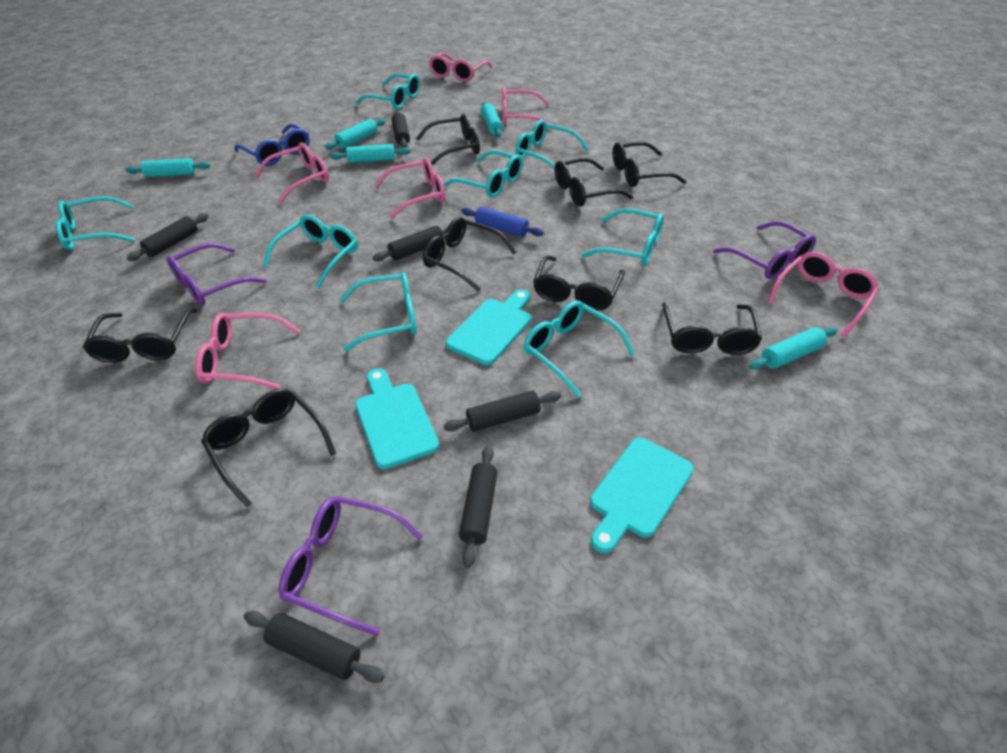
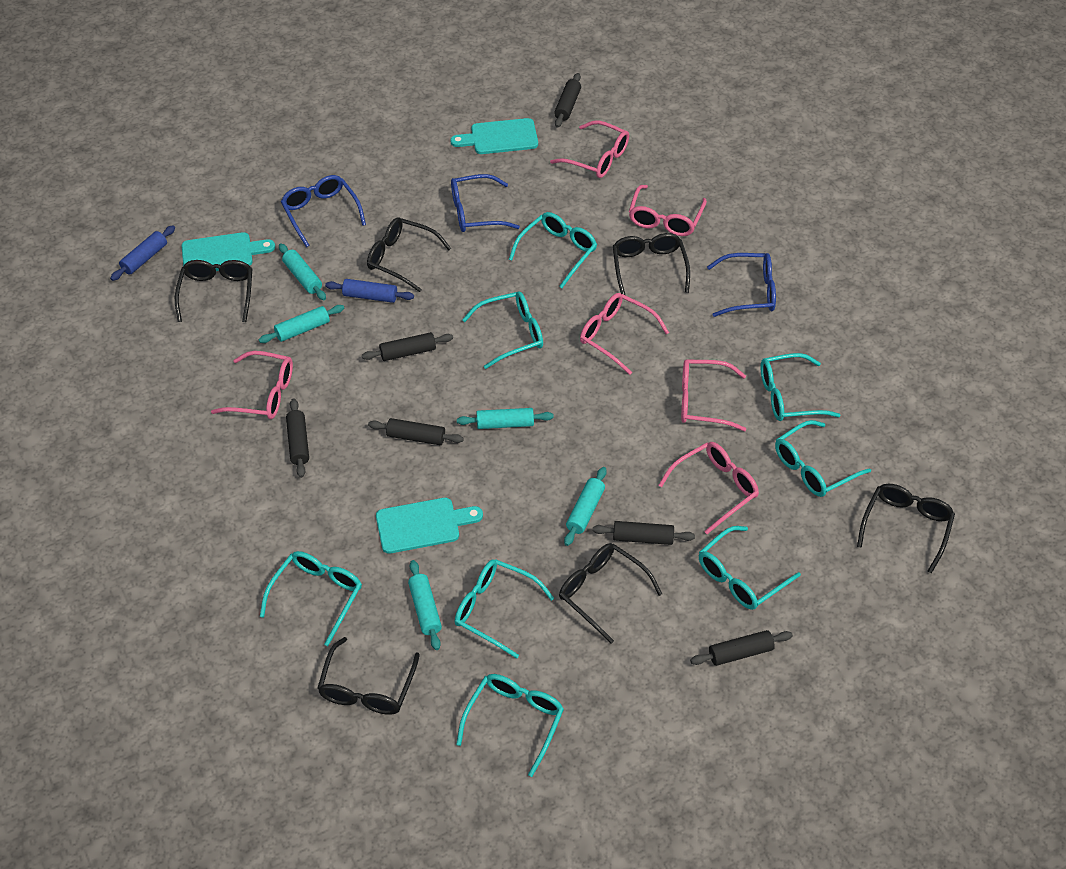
black glasses: [83,309,197,363] [201,388,336,507] [416,114,480,165] [423,217,516,292] [533,255,625,311] [554,158,633,206] [612,142,686,187] [662,303,762,355] = 8 -> [175,260,252,322] [317,637,420,715] [367,217,451,292] [559,543,662,644] [613,233,690,295] [857,484,955,574] = 6
blue glasses: [234,124,310,166] = 1 -> [281,175,366,247] [451,174,520,232] [707,253,776,317] = 3
blue rolling pin: [461,207,544,237] = 1 -> [110,225,175,281] [325,279,414,303] = 2
purple glasses: [166,243,267,306] [279,496,423,636] [713,221,816,279] = 3 -> none = 0

